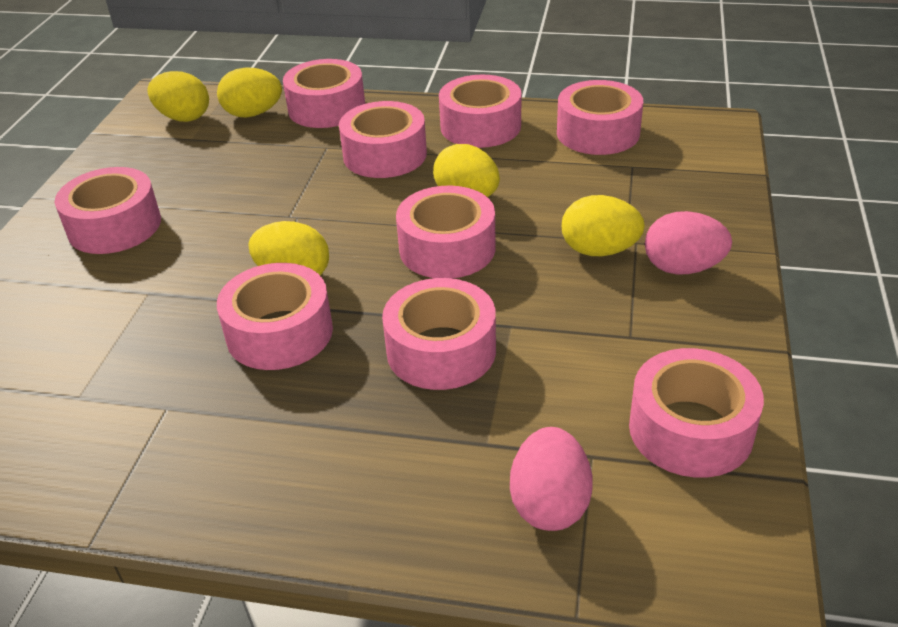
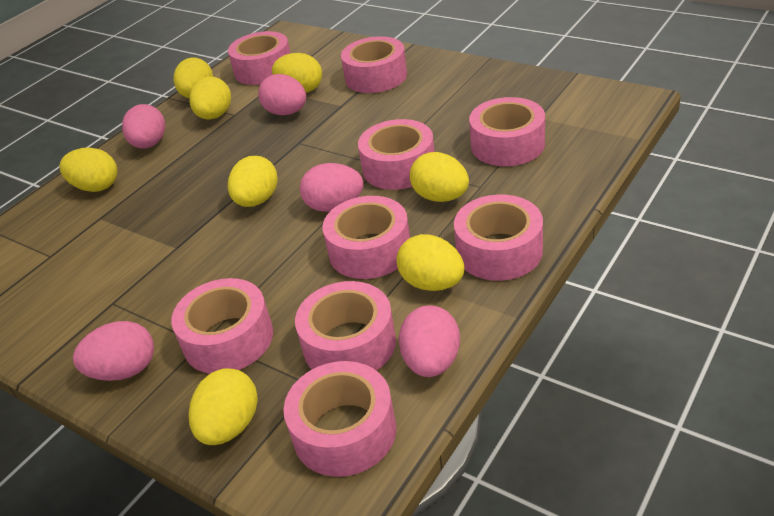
pink egg: [510,427,593,531] [645,211,732,274] = 2 -> [73,321,154,381] [122,104,165,149] [258,74,306,115] [300,163,364,212] [399,305,460,377] = 5
yellow egg: [148,71,209,122] [217,68,282,118] [248,221,329,276] [433,144,500,197] [562,195,645,256] = 5 -> [59,147,117,192] [174,58,213,98] [189,76,231,120] [189,369,258,445] [228,156,278,207] [272,53,322,93] [397,234,465,291] [410,152,469,202] = 8

